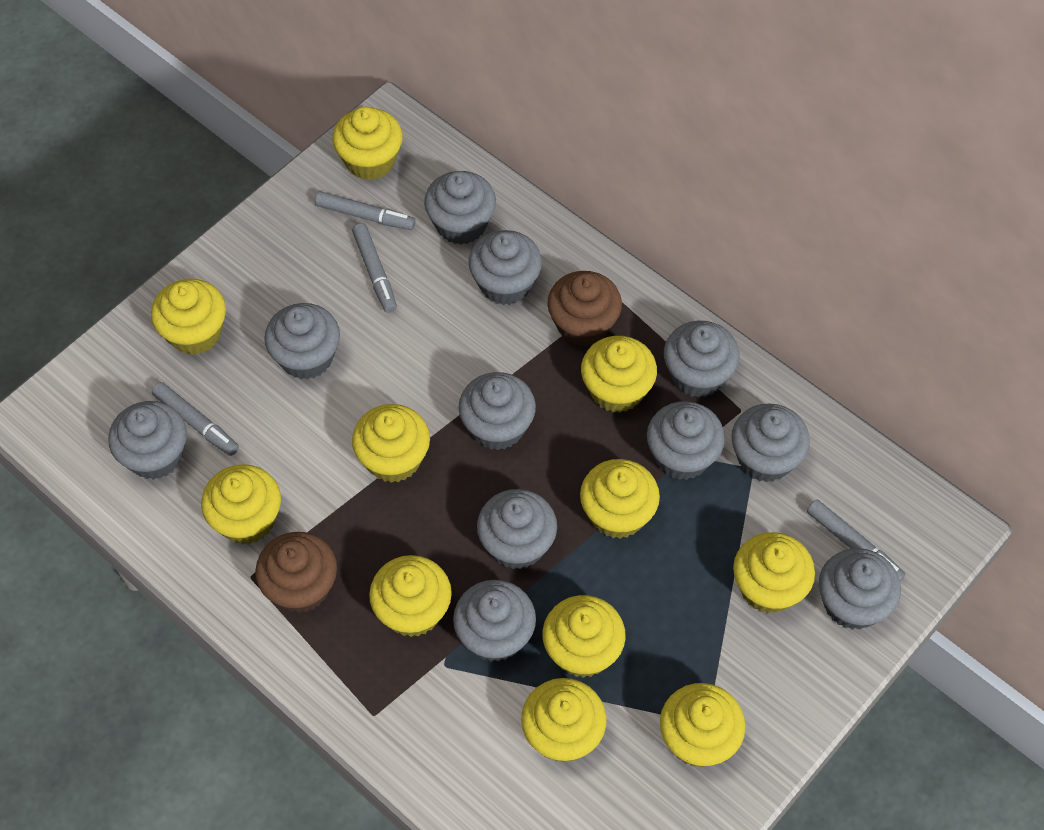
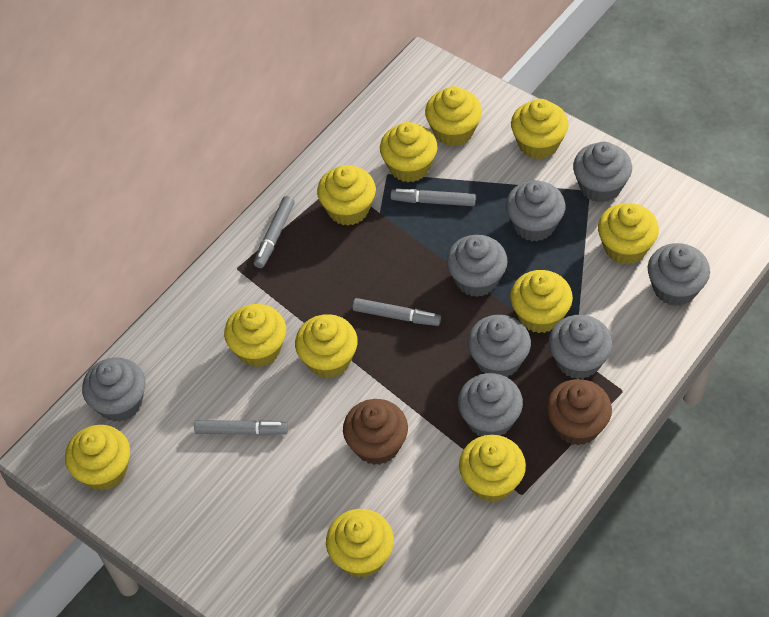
grey cupcake: [108,401,187,480] [264,303,340,380] [424,171,496,245] [453,580,536,662] [458,372,536,450] [468,230,542,305] [477,489,557,569] [647,401,725,480] [664,321,740,398] [731,403,810,482] [819,548,901,630] = 11 -> [82,357,145,422] [446,235,508,297] [458,373,523,436] [468,315,531,377] [506,180,565,241] [549,315,613,379] [573,142,632,202] [648,243,710,306] = 8

